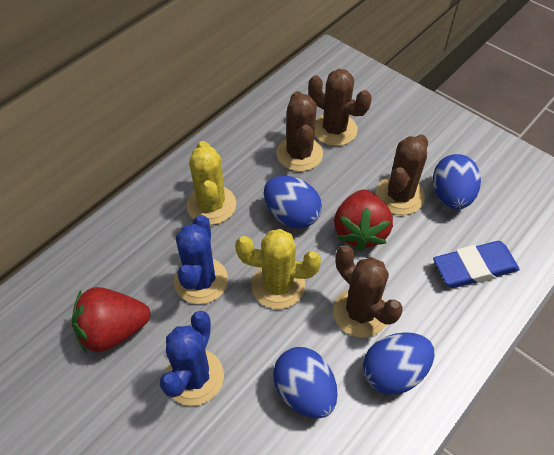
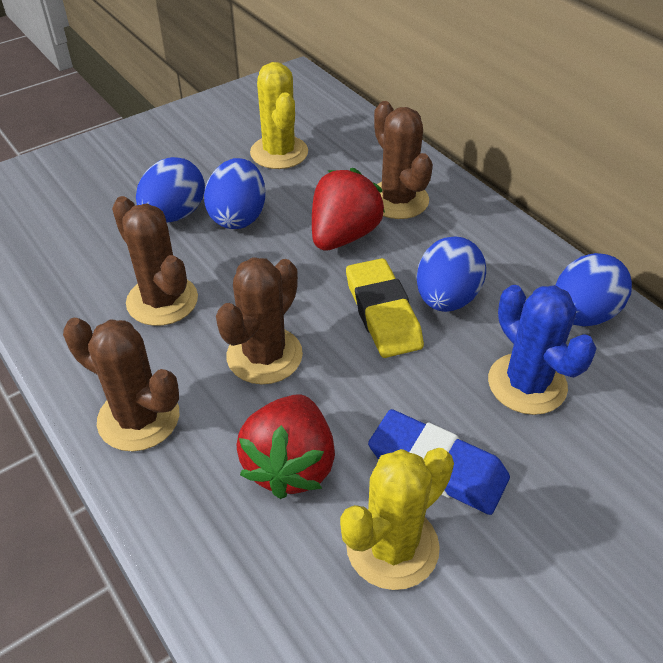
blue cactus: [160,311,224,406] [174,215,228,304] = 2 -> [488,285,597,415] = 1
yellow eraser: none = 0 -> [346,258,424,358] = 1

